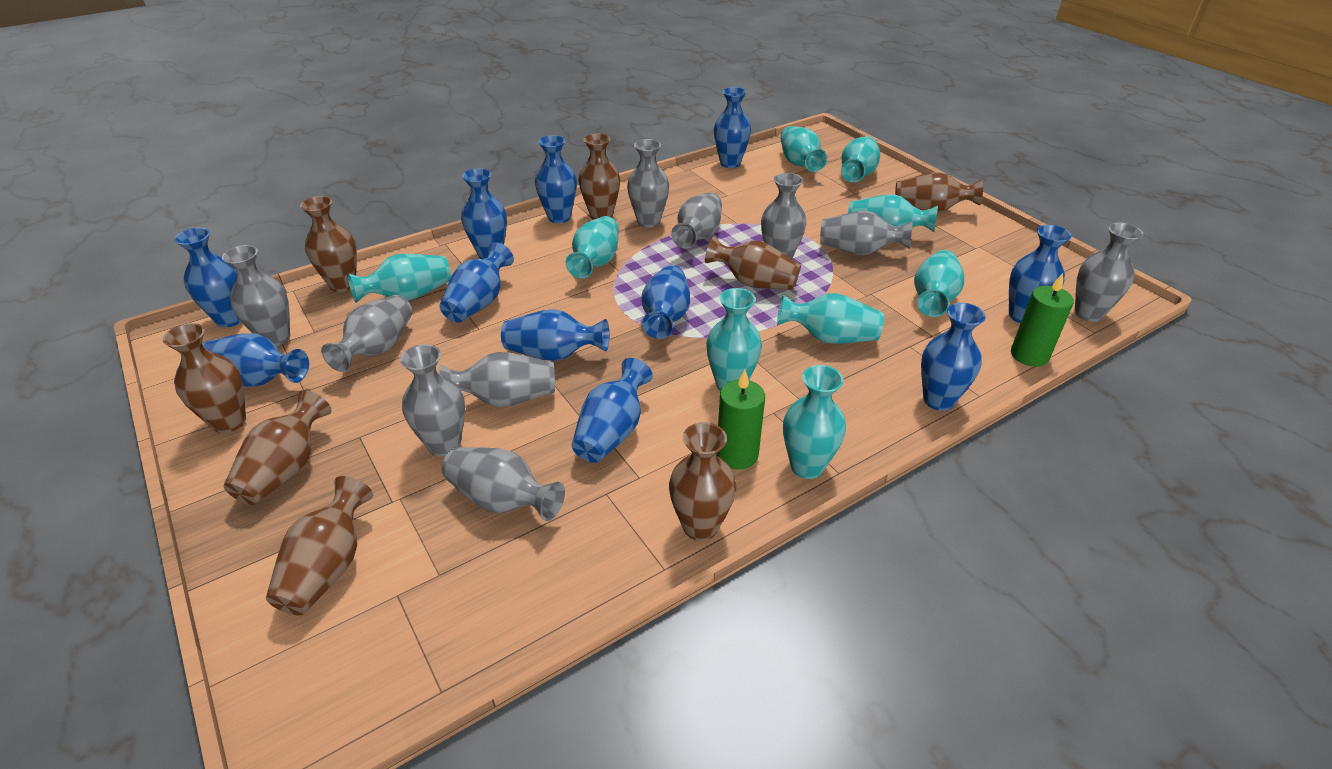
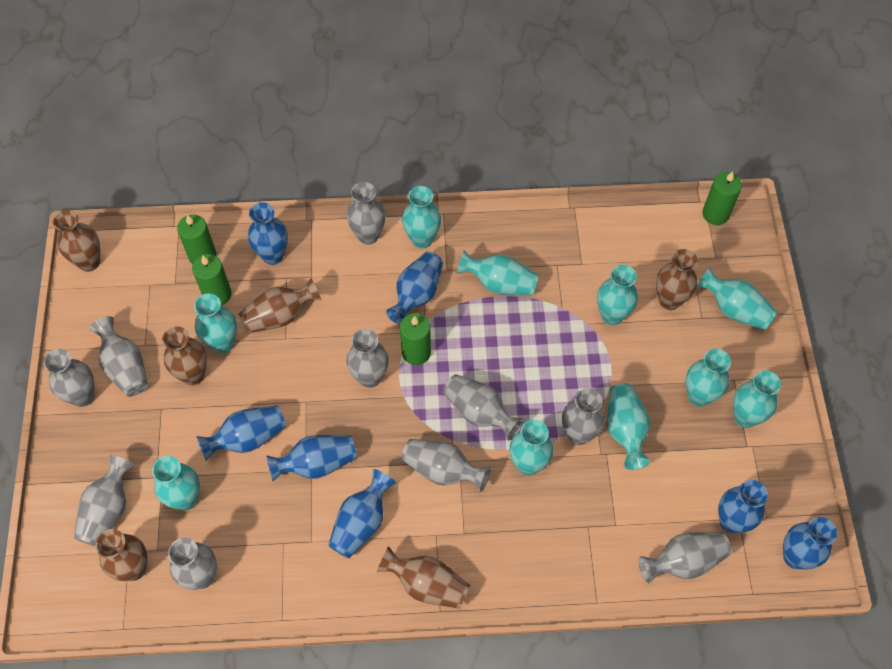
blue vase: [174,228,241,327] [202,333,309,387] [440,242,514,323] [461,168,507,259] [501,309,609,361] [535,135,577,223] [571,358,653,463] [642,265,690,339] [714,87,751,168] [921,303,986,411] [1009,225,1071,323] = 11 -> [196,406,286,461] [248,203,288,265] [266,435,357,481] [328,469,396,558] [386,252,443,325] [718,480,768,534] [783,517,837,569] = 7
brown vase: [162,323,246,433] [223,390,332,505] [266,476,373,615] [300,196,357,292] [579,134,620,220] [669,422,736,541] [705,236,801,290] [895,172,983,213] = 8 -> [53,210,100,272] [95,529,148,581] [162,326,207,385] [239,278,322,333] [377,546,470,609] [656,249,698,310] = 6
green candle: [717,370,765,470] [1011,273,1074,367] = 2 -> [177,215,216,264] [192,254,232,306] [400,313,431,365] [702,171,742,225] = 4
turquoise vase: [347,254,451,303] [565,216,619,278] [706,288,762,391] [777,293,884,344] [780,126,827,172] [783,365,846,479] [841,136,880,182] [848,194,938,232] [914,250,964,317] = 9 -> [152,456,200,510] [194,293,237,353] [402,186,441,248] [457,251,539,296] [509,420,553,475] [597,265,638,325] [607,383,650,470] [686,349,731,407] [697,267,777,330] [733,370,781,428] = 10

